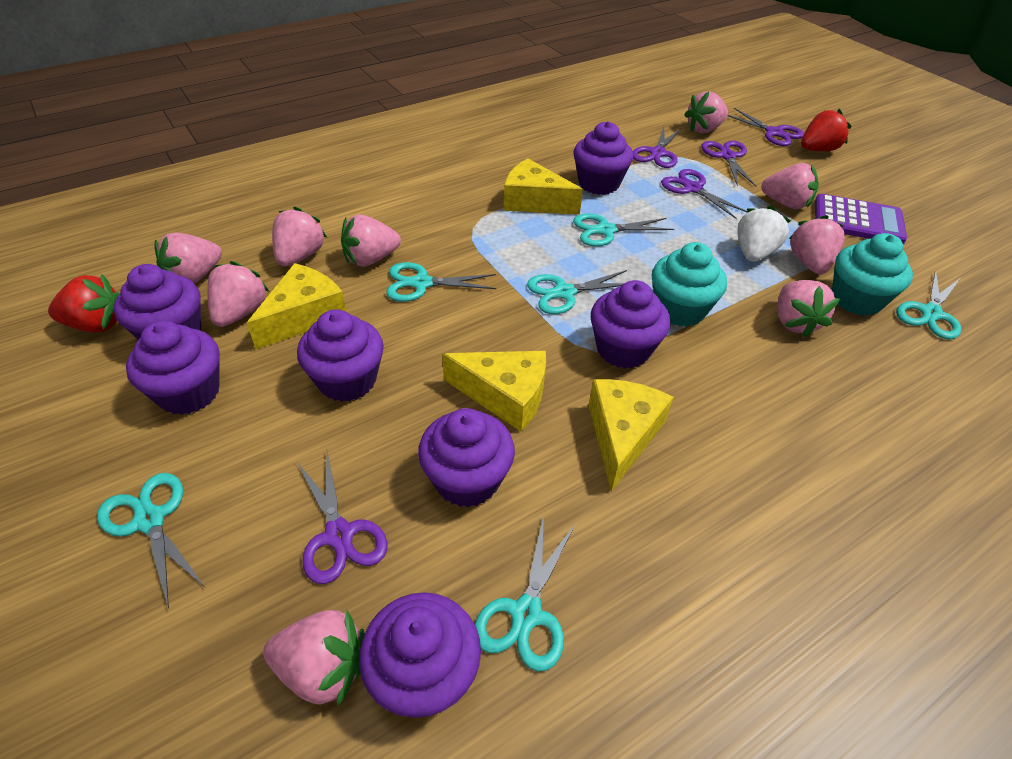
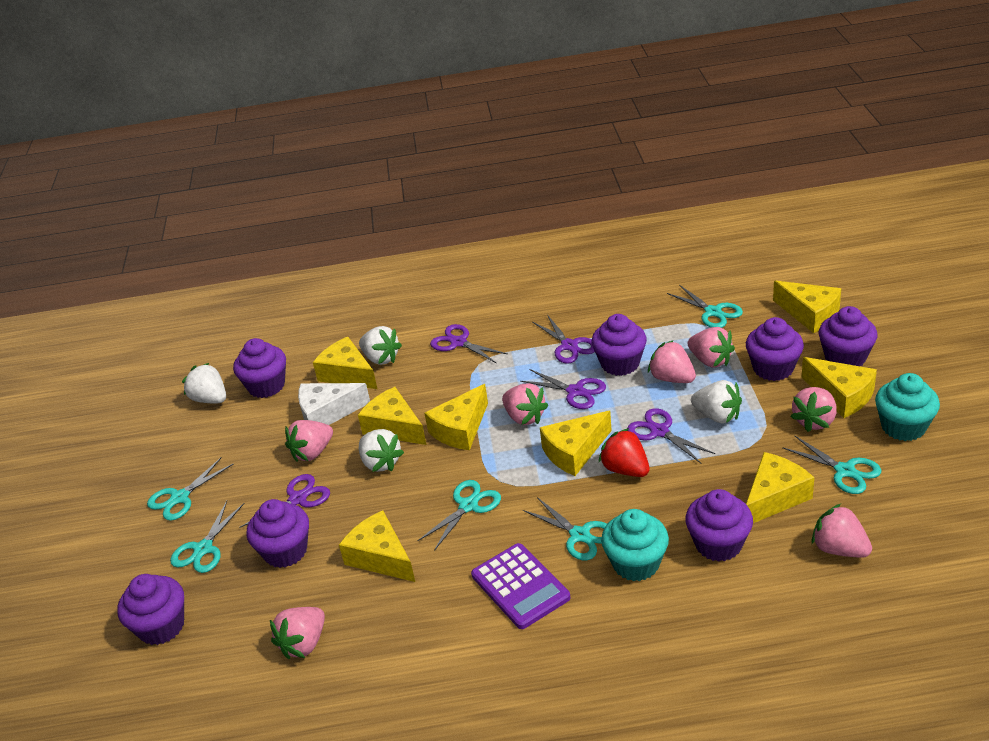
pink strawberry: [154,233,222,284] [207,261,269,327] [263,610,365,707] [272,206,327,266] [341,215,401,267] [684,91,728,133] [761,163,819,209] [777,280,840,338] [789,215,845,274] = 9 -> [270,607,325,659] [285,420,333,461] [502,383,548,425] [648,340,696,383] [687,327,735,368] [790,387,837,432] [812,504,872,558] = 7
red strawberry: [48,274,119,332] [801,109,851,151] = 2 -> [599,428,649,477] = 1
white cheese: none = 0 -> [298,383,370,425] = 1
white strawberry: [737,206,791,262] = 1 -> [182,363,226,404] [359,326,402,365] [359,429,404,472] [691,380,742,424] = 4
yellow cheese: [247,263,346,349] [442,351,546,432] [504,158,583,215] [589,379,674,492] = 4 -> [313,337,377,389] [339,511,415,582] [358,387,426,445] [424,384,488,450] [540,411,612,476] [746,452,814,523] [773,281,841,333] [801,357,877,418] = 8

